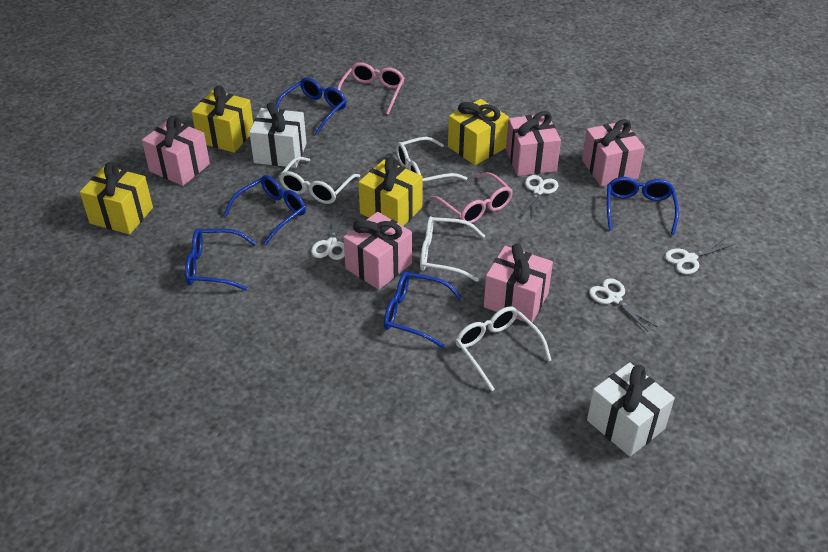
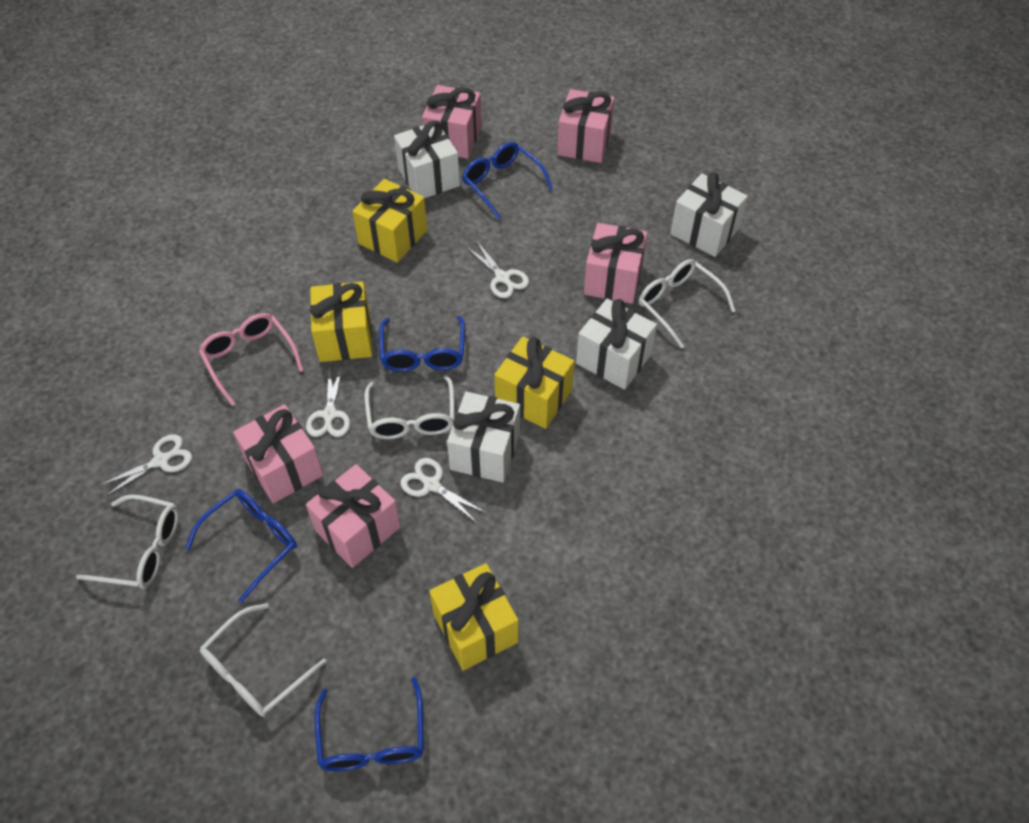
blue glasses: [185,229,256,291] [224,175,306,245] [275,77,347,135] [384,272,463,348] [607,177,679,235] = 5 -> [185,489,297,603] [315,677,424,771] [379,316,465,372] [462,142,553,220] = 4
pink glasses: [337,62,405,115] [429,172,513,223] = 2 -> [199,313,304,406] = 1
white gift: [249,102,307,168] [587,363,675,457] = 2 -> [394,121,460,198] [447,392,520,483] [576,299,657,390] [670,172,748,257] = 4

